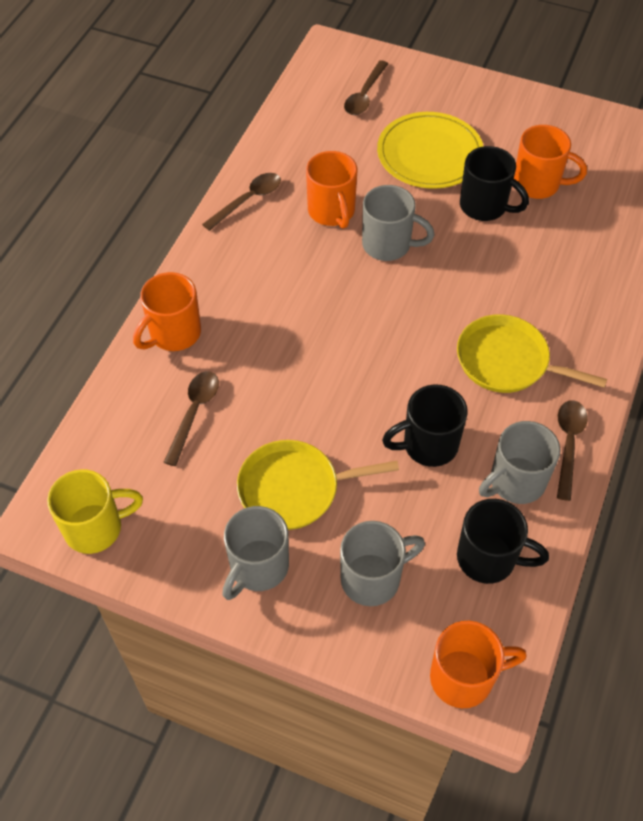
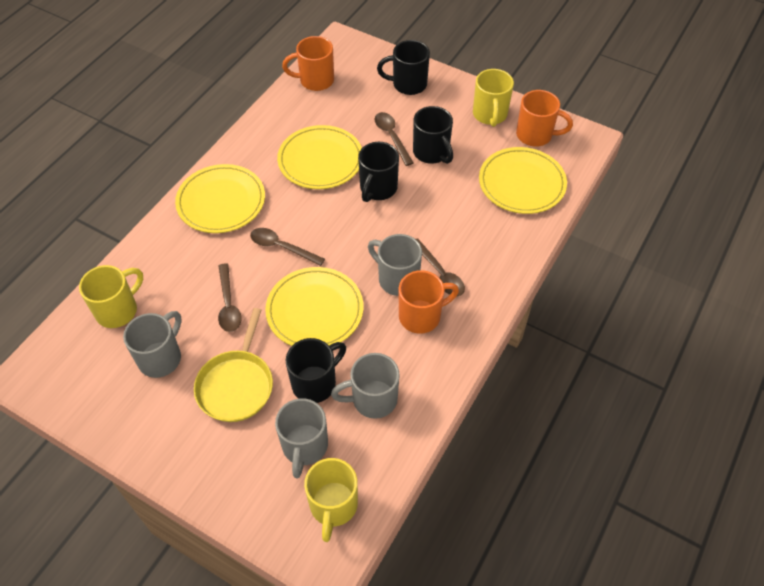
black mug: [382,385,468,467] [457,499,549,584] [460,146,529,221] = 3 -> [286,338,346,403] [358,142,399,202] [377,40,430,95] [413,106,453,164] = 4
orange mug: [133,272,201,351] [306,151,357,229] [430,621,527,708] [514,125,587,199] = 4 -> [282,36,334,91] [399,270,459,334] [516,90,573,147] = 3
yellow mug: [47,469,143,554] = 1 -> [79,265,143,328] [304,458,358,542] [473,69,514,127] = 3
yellow pan: [237,440,399,530] [457,314,607,393] = 2 -> [194,308,273,422] = 1
yellow plate: [377,112,484,189] = 1 -> [175,164,265,233] [265,267,364,346] [277,125,362,189] [479,147,567,214] = 4

